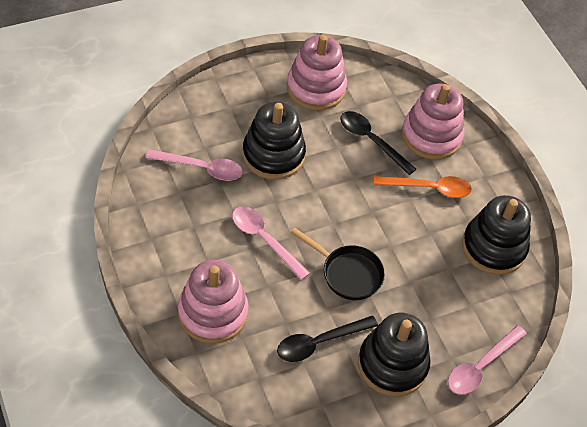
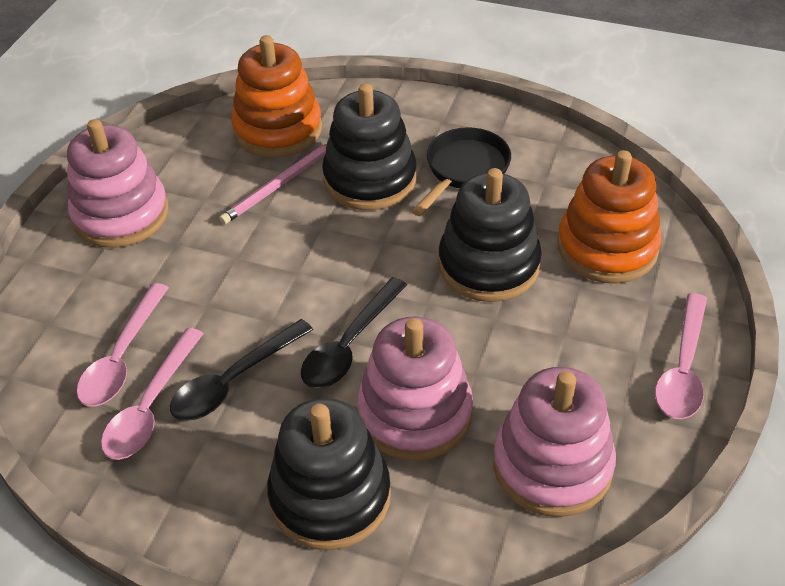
orange spoon: [374,176,472,198] = 1 -> none = 0
orange stacking toy: none = 0 -> [232,35,322,158] [558,150,662,284] = 2
pink pencil: none = 0 -> [219,144,327,225] = 1

